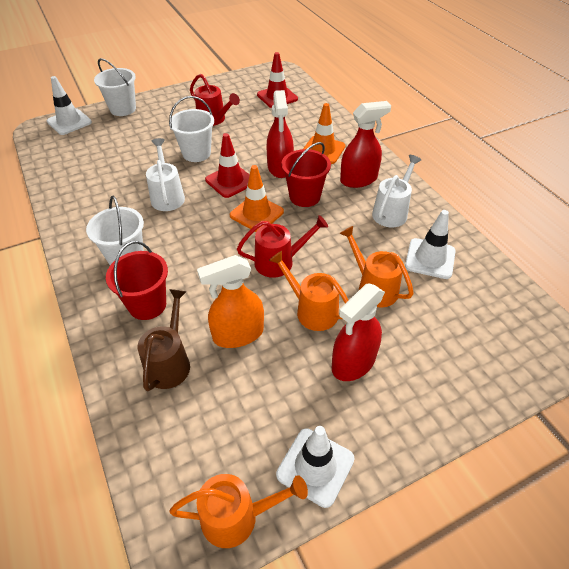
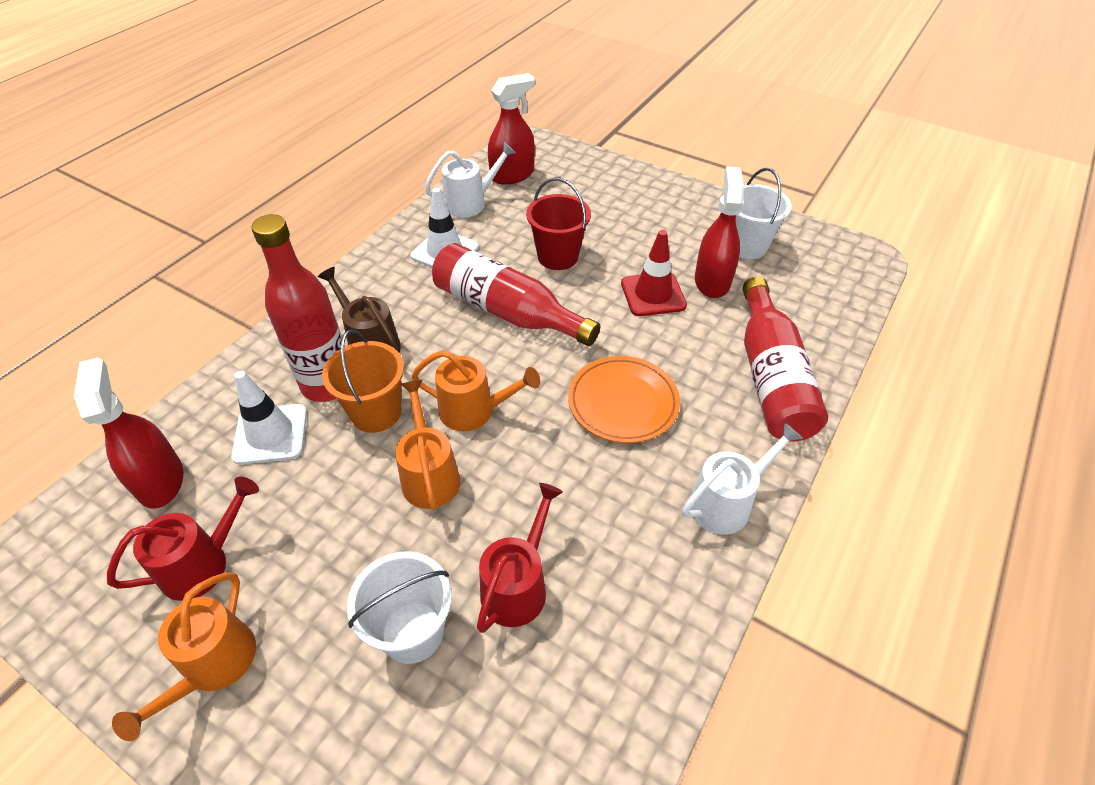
orange bucket: none = 0 -> [322,329,404,433] = 1
orange plate: none = 0 -> [568,356,680,443] = 1
orange spray bottle: [197,255,264,348] = 1 -> none = 0
orange traffic cone: [230,165,284,232] [303,103,346,164] = 2 -> none = 0
red bottle: none = 0 -> [251,214,345,402] [432,243,600,346] [743,277,828,441] = 3
red bucket: [106,241,168,320] [281,142,331,207] = 2 -> [526,178,591,270] = 1
red traffic cone: [205,133,249,198] [257,52,298,108] = 2 -> [621,230,687,316] = 1
white bucket: [86,196,144,265] [94,58,136,116] [169,96,214,162] = 3 -> [347,551,452,664] [736,168,792,259] = 2
white traffic cone: [47,76,92,135] [276,426,355,508] [405,210,456,279] = 3 -> [231,371,307,465] [410,188,479,268] = 2

